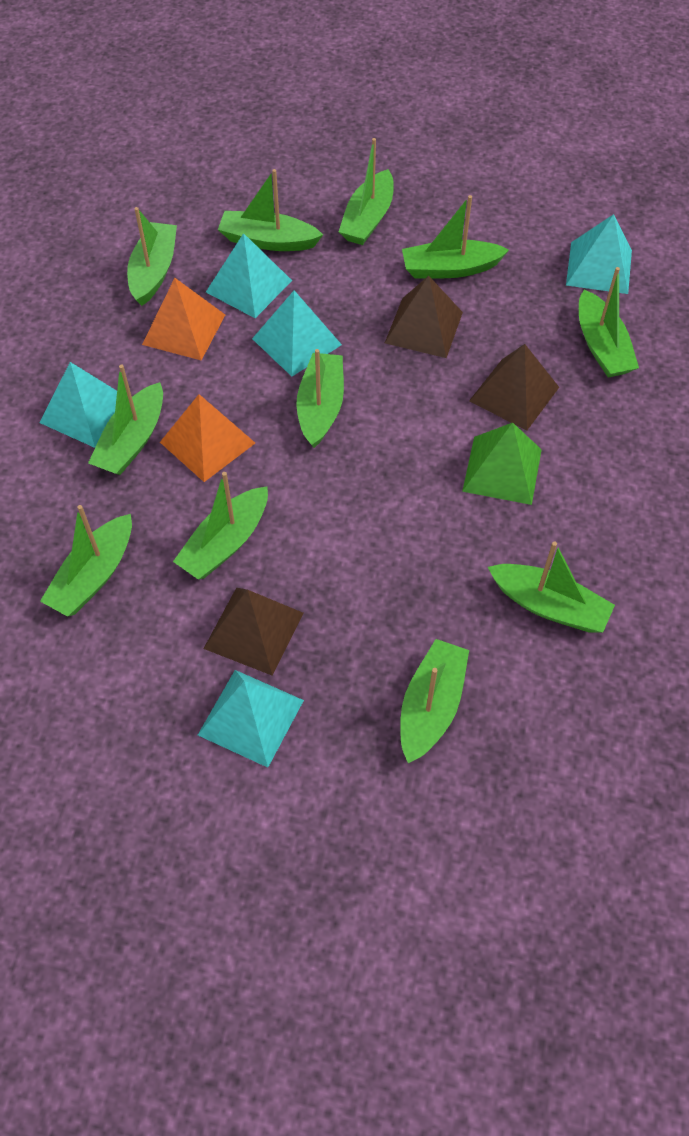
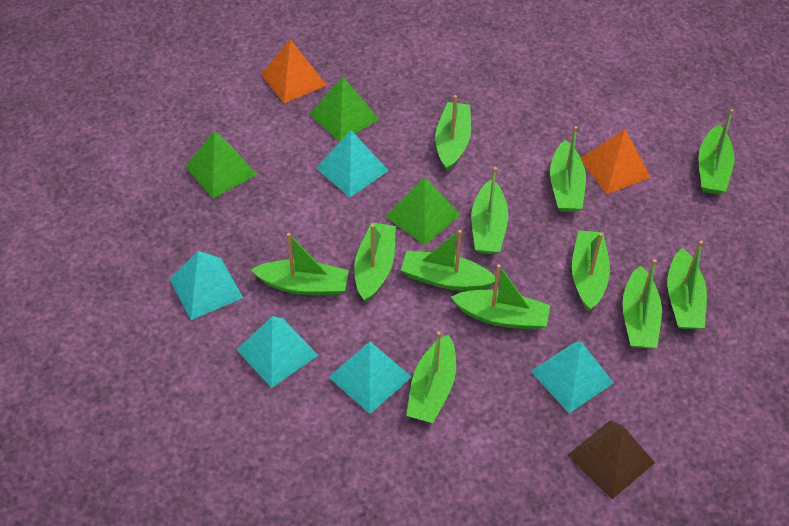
brown pyramid: [203,588,304,676] [385,276,463,358] [469,344,559,431] = 3 -> [567,420,655,499] = 1
green boat: [40,505,132,617] [88,364,163,475] [127,207,177,306] [173,472,268,579] [218,169,323,251] [296,349,344,448] [339,138,394,245] [400,639,469,763] [402,195,509,278] [488,541,615,632] [579,267,639,378] = 11 -> [251,233,349,296] [354,222,396,302] [401,230,495,291] [406,331,456,423] [435,95,471,171] [451,264,550,330] [471,167,508,254] [550,126,586,212] [572,230,610,311] [623,259,662,349] [667,241,707,329] [699,109,735,194] = 12
green pyramid: [462,422,542,505] = 1 -> [186,131,257,198] [309,76,379,142] [385,177,460,246] = 3

